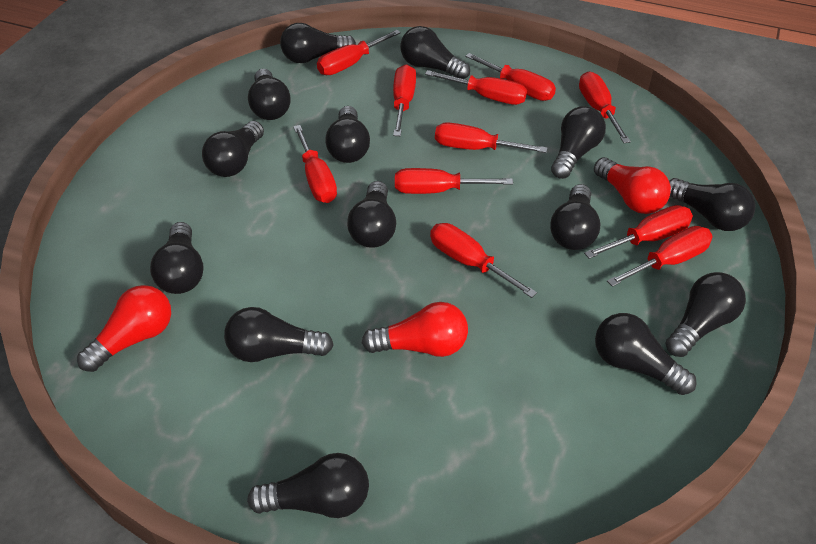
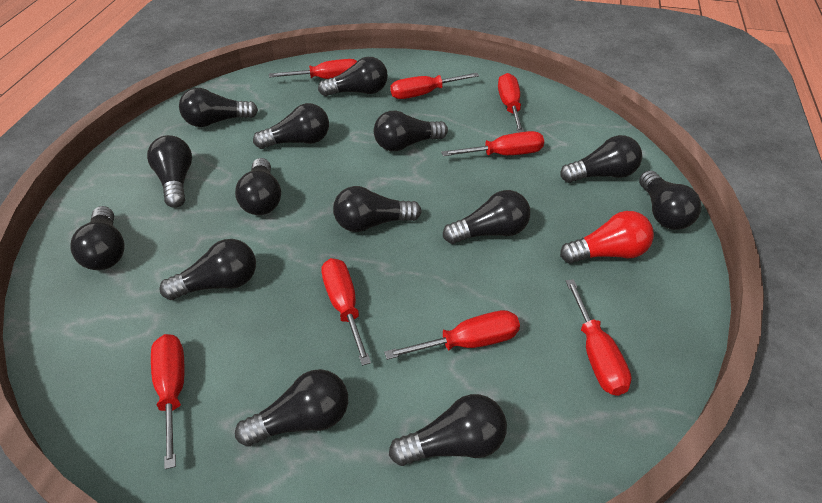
red light bulb: [77,285,171,372] [362,302,468,357] [594,157,671,214] = 3 -> [560,211,654,264] = 1
red screwdriver: [293,125,337,203] [317,30,401,75] [393,64,416,136] [395,168,513,194] [425,70,527,105] [430,223,537,298] [435,122,548,153] [465,53,556,101] [579,71,631,143] [584,205,693,259] [607,226,713,287] = 11 -> [151,334,184,469] [269,59,357,79] [321,258,371,366] [384,310,520,360] [390,73,479,99] [441,131,544,156] [498,73,524,133] [566,279,632,396] = 8

